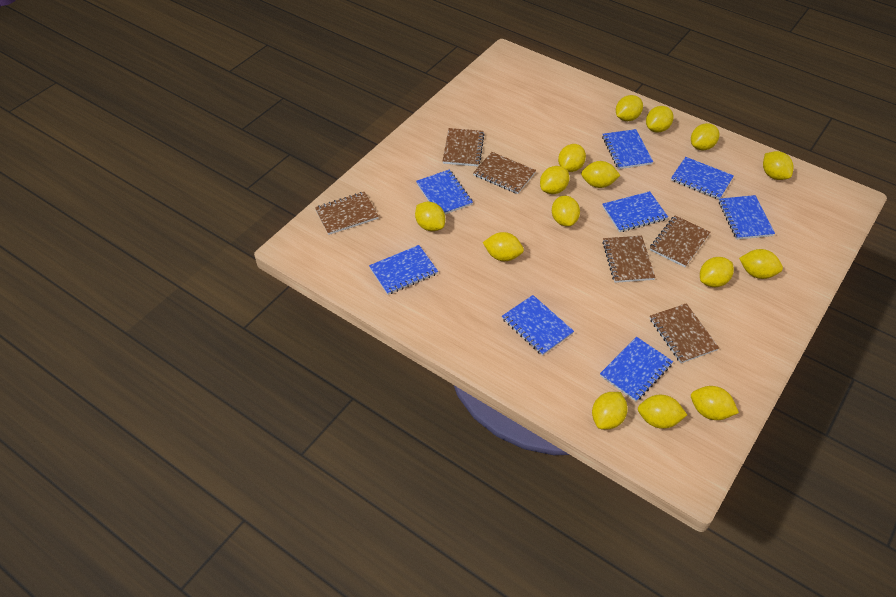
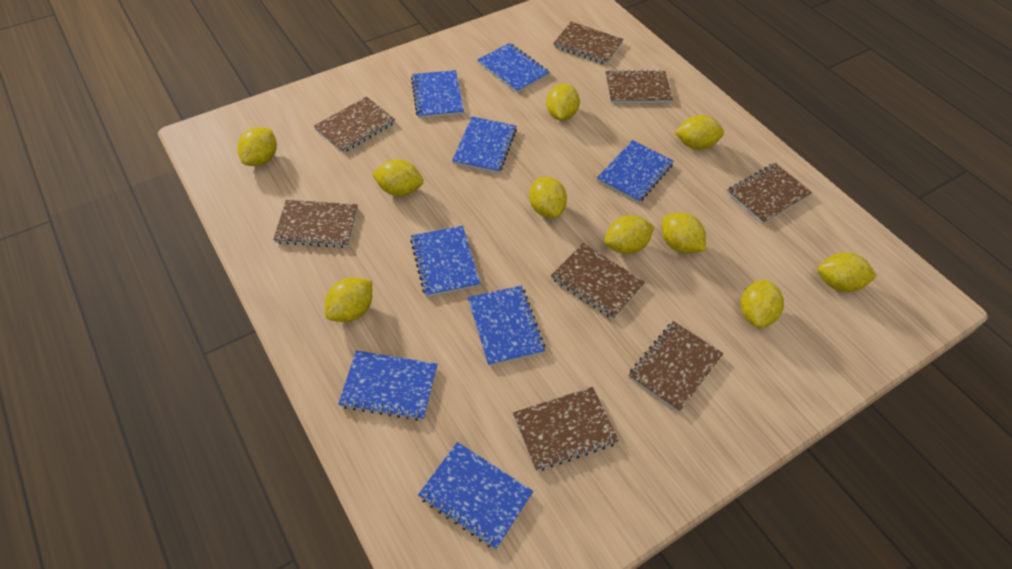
brown notebook: [315,192,379,235] [443,128,485,166] [473,152,536,194] [602,236,656,283] [650,215,710,267] [650,303,719,363] = 6 -> [273,200,357,248] [314,96,395,153] [513,387,619,471] [551,243,645,319] [553,22,623,65] [605,70,673,103] [629,321,724,412] [727,163,812,224] = 8
yellow lemon: [415,201,445,231] [483,232,524,261] [540,166,569,194] [552,196,580,227] [558,144,586,172] [581,161,620,188] [592,392,628,429] [616,95,643,121] [638,395,687,429] [646,106,674,133] [691,123,719,150] [691,386,739,420] [700,257,734,287] [739,249,783,279] [763,151,794,180] = 15 -> [237,127,277,166] [325,277,372,322] [372,159,423,196] [529,177,567,218] [546,84,580,121] [604,215,654,254] [662,213,706,254] [675,115,724,150] [740,280,784,328] [818,252,877,292] = 10

